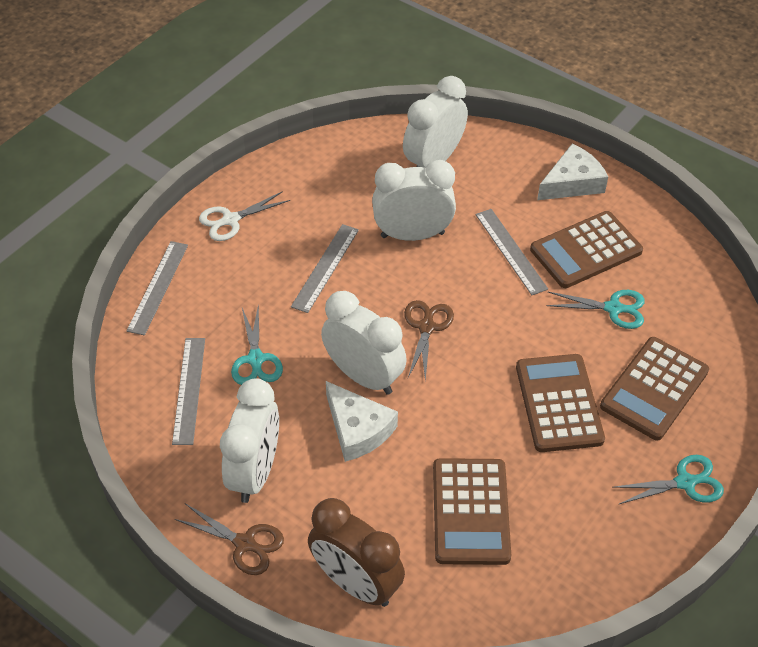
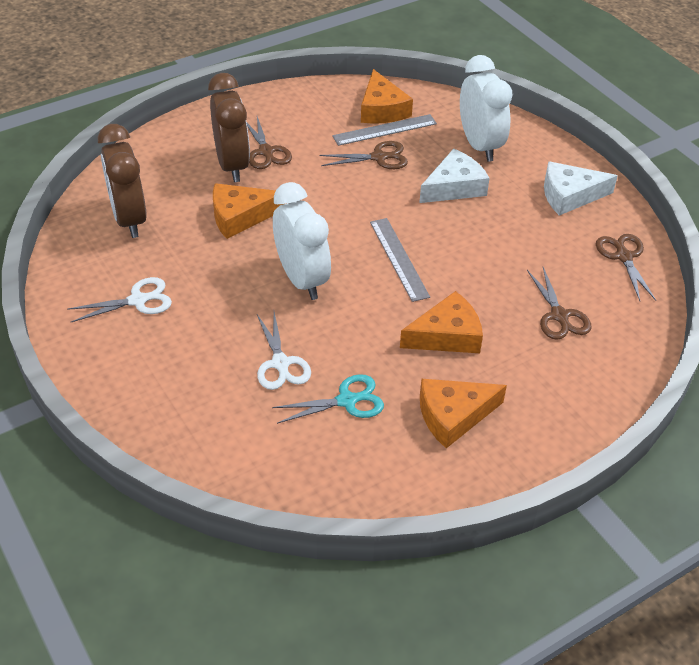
brown calculator: [433,458,511,565] [516,354,605,452] [530,211,643,288] [600,337,709,441] = 4 -> none = 0
brown clock: [308,498,405,607] = 1 -> [98,124,147,238] [208,73,250,182] = 2
brown scissors: [174,503,284,575] [404,300,454,381] = 2 -> [247,117,292,169] [319,141,408,169] [527,267,591,340] [596,234,656,301] = 4
grey ruler: [126,241,188,335] [172,338,205,445] [291,224,359,313] [476,209,548,295] = 4 -> [332,114,437,146] [370,218,430,302] = 2
orange cheese: none = 0 -> [213,183,284,239] [361,69,413,124] [400,291,483,353] [420,379,507,448] = 4
turquoise scissors: [231,303,283,385] [547,290,645,329] [614,455,724,504] = 3 -> [272,374,384,424] = 1
white clock: [220,378,279,503] [321,291,407,395] [372,160,456,241] [403,76,468,168] = 4 -> [273,182,331,300] [460,55,513,162] = 2
white scissors: [199,191,290,241] = 1 -> [67,277,172,322] [257,312,311,390] = 2

